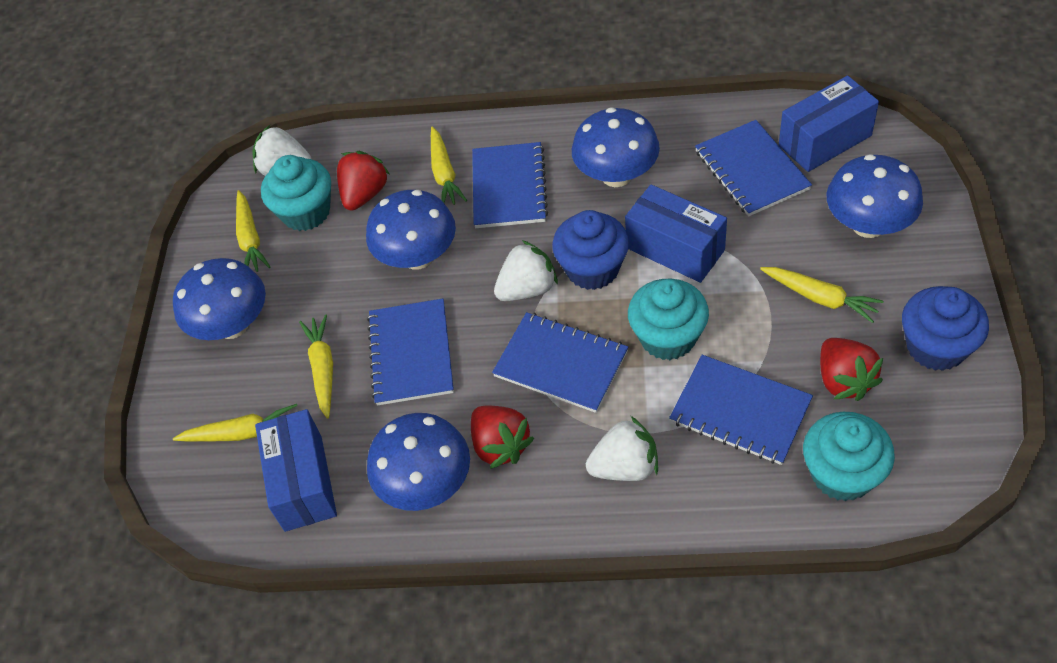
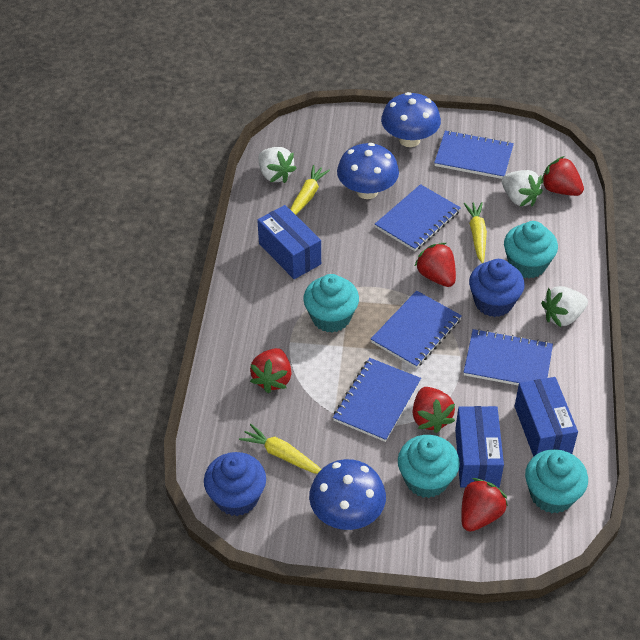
blue mushroom: [173,258,266,340] [366,190,456,270] [367,413,470,511] [572,107,660,187] [827,154,923,238] = 5 -> [309,459,386,530] [337,143,399,199] [381,92,441,147] = 3
red strawberry: [337,151,390,211] [471,406,534,469] [820,338,883,401] = 3 -> [250,348,291,393] [413,387,455,433] [415,243,456,287] [461,478,508,532] [541,156,584,196] = 5
turquoise cupcake: [261,155,331,231] [628,279,709,360] [803,412,895,501] = 3 -> [303,274,359,333] [398,435,460,498] [504,221,558,278] [525,449,588,513] = 4
yellow carrot: [173,404,297,442] [236,190,270,272] [299,315,333,419] [431,127,467,205] [760,267,884,323] = 5 -> [239,424,322,474] [290,165,330,215] [464,202,487,263] = 3

